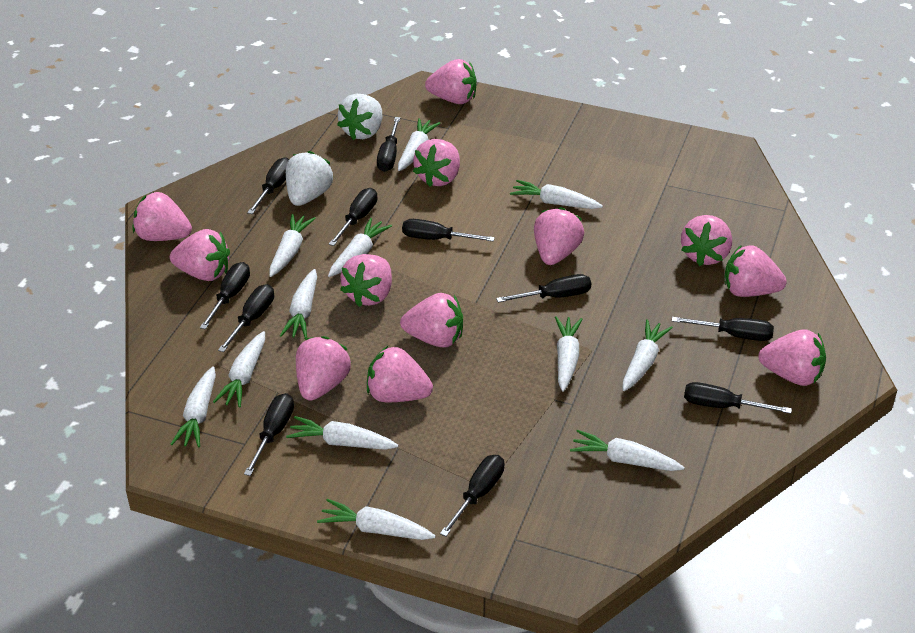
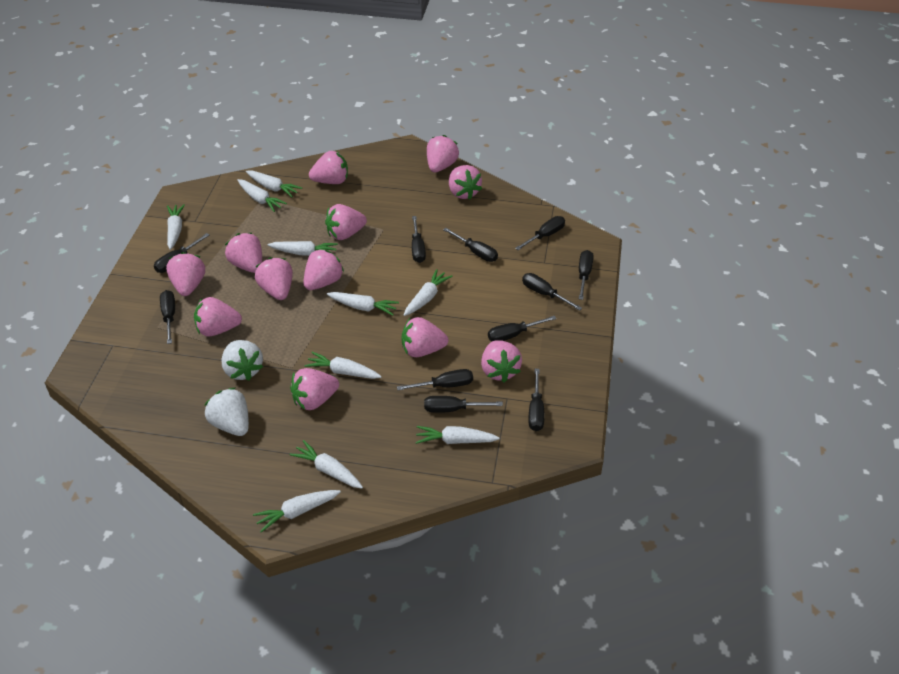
white carrot: [171,366,216,448] [213,331,265,407] [269,214,316,277] [280,269,317,338] [286,416,399,450] [317,499,436,540] [328,218,392,277] [398,118,440,171] [510,180,603,209] [555,316,582,392] [570,430,685,471] [623,319,673,391] = 12 -> [167,204,185,250] [238,179,287,212] [246,170,302,197] [253,490,341,532] [268,241,338,256] [289,440,363,489] [304,352,382,379] [327,292,399,316] [404,269,453,316] [416,426,500,444] = 10

